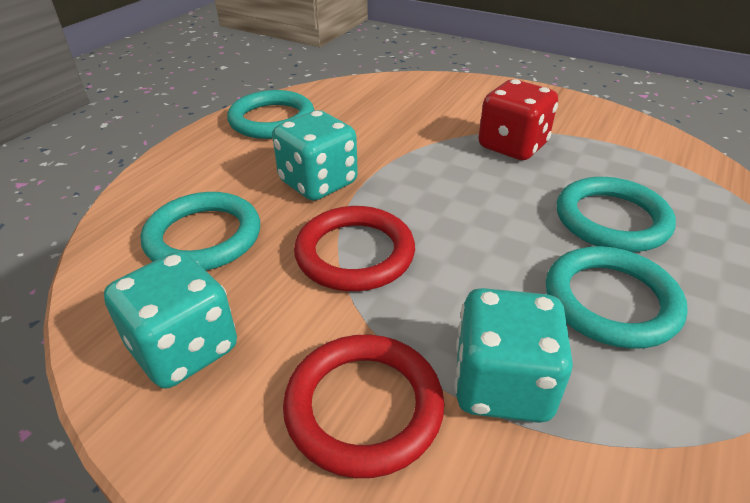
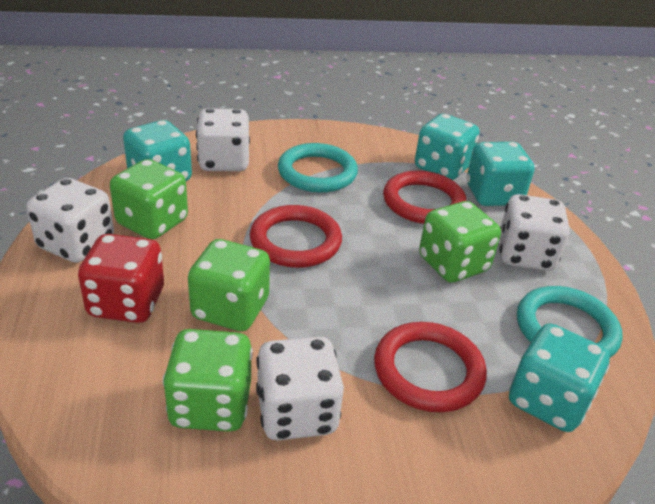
green dice: none = 0 -> [110,159,188,239] [162,329,253,432] [188,239,270,331] [419,201,501,283] = 4
red ring: [283,335,444,478] [294,206,415,291] = 2 -> [250,205,342,268] [374,322,487,412] [383,170,466,224] = 3
turquoise dice: [104,251,237,388] [272,110,358,201] [454,288,573,423] = 3 -> [123,120,192,181] [415,114,479,180] [466,142,534,206] [509,323,610,432] = 4
turquoise ring: [141,192,260,270] [227,90,315,139] [546,246,688,349] [557,177,676,252] = 4 -> [278,143,358,193] [517,286,622,358] = 2
white dice: none = 0 -> [26,178,114,263] [196,108,250,171] [256,337,344,441] [500,194,570,271] = 4

